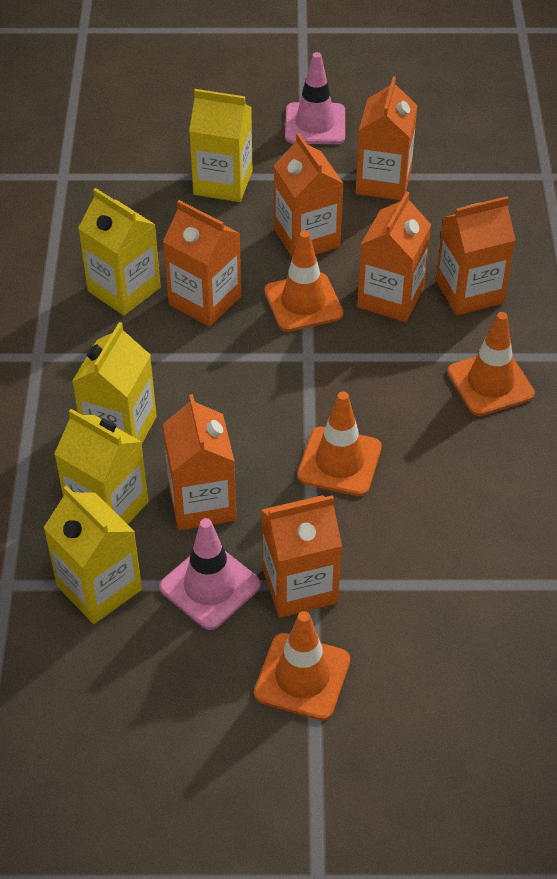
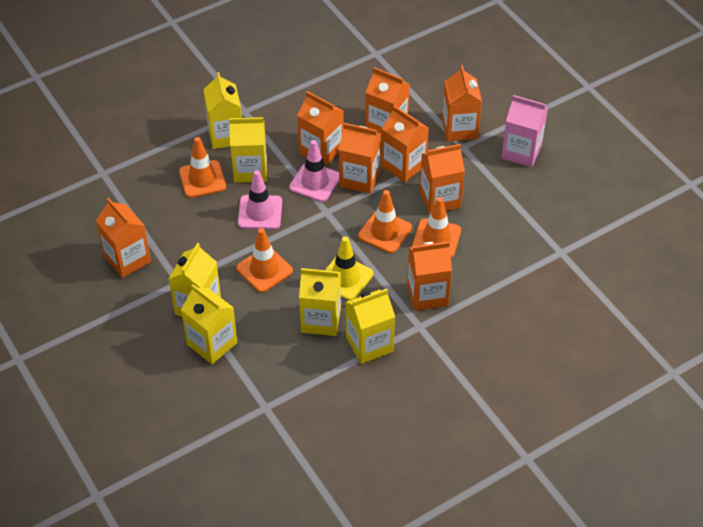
orange carton: [163,200,241,327] [163,394,237,530] [261,495,342,618] [274,133,344,258] [355,76,417,201] [357,191,431,322] [436,196,515,315] = 7 -> [96,198,151,278] [297,91,343,166] [339,123,381,194] [365,67,410,137] [381,105,429,182] [407,242,452,311] [420,144,465,214] [442,65,482,141] = 8
pink carton: none = 0 -> [501,95,548,167] = 1
yellow carton: [43,485,142,624] [54,409,148,524] [72,322,157,443] [78,188,161,316] [189,89,253,202] = 5 -> [169,243,221,317] [181,284,237,364] [203,72,242,149] [229,117,267,183] [299,268,341,336] [346,289,395,364] = 6
yellow traffic cone: none = 0 -> [325,236,373,300] = 1

